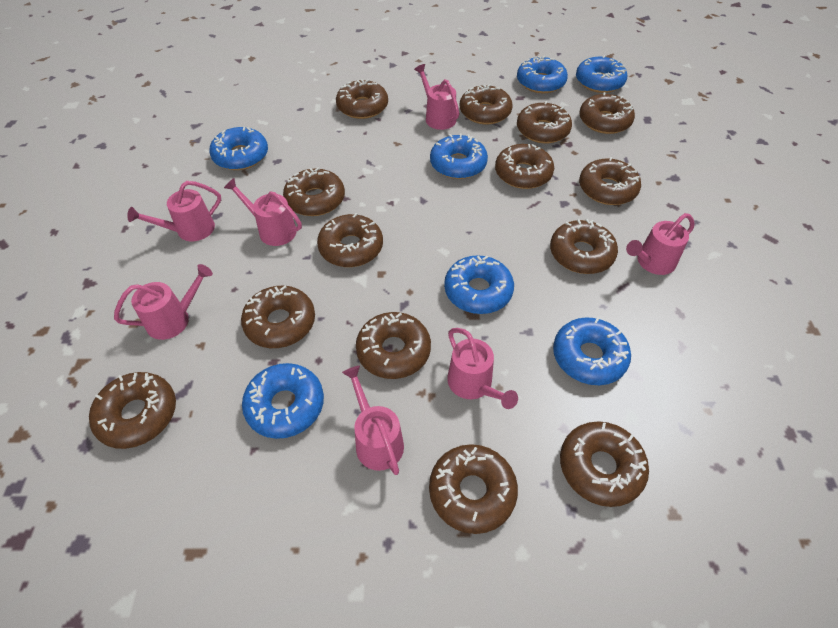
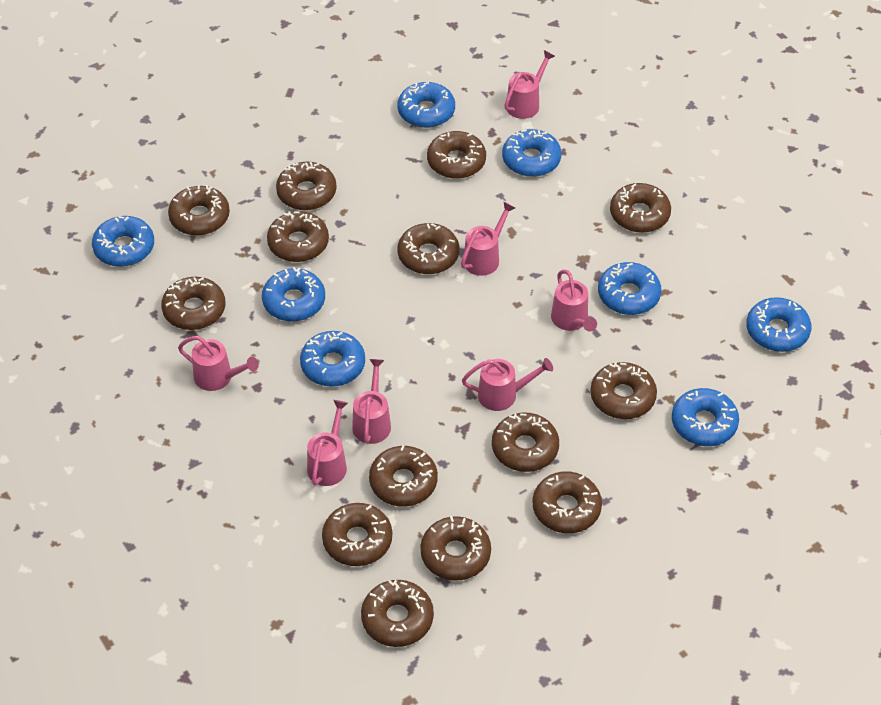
blue donut: [209,127,268,170] [242,363,324,439] [430,134,488,179] [444,255,514,314] [517,56,568,93] [553,317,631,385] [576,55,627,93] = 7 -> [92,216,154,267] [262,267,325,321] [300,331,365,387] [398,82,455,128] [502,129,562,177] [598,262,661,315] [672,388,739,446] [746,297,811,352] = 8

